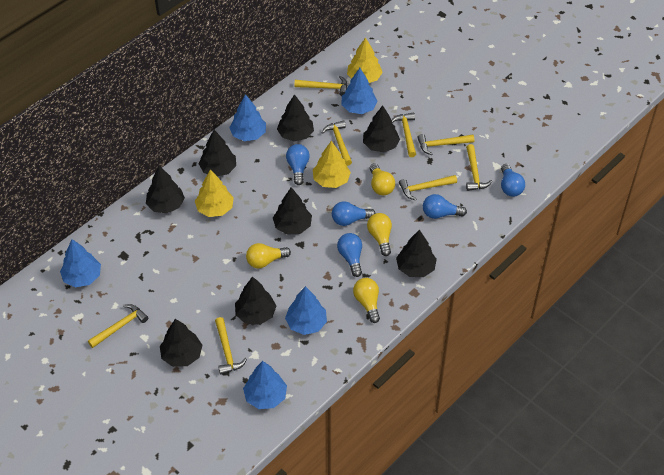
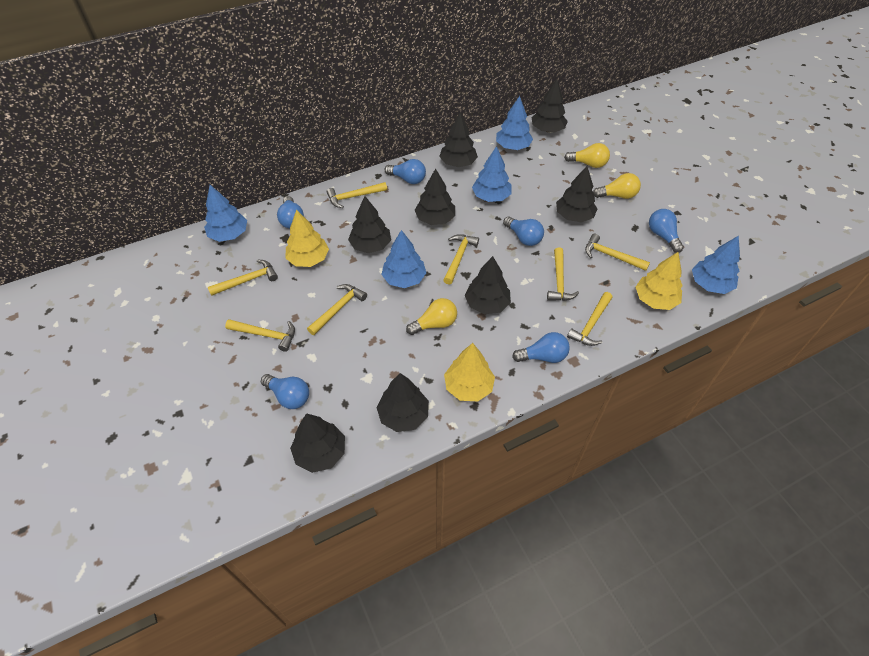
blue light bulb: [286,144,310,185] [332,201,376,226] [337,233,362,277] [423,194,467,219] [501,164,525,197] = 5 -> [261,374,309,409] [277,196,304,228] [385,159,426,184] [503,217,544,246] [512,332,570,363] [649,209,684,253] = 6
yellow light bulb: [246,243,291,268] [353,278,380,323] [367,213,392,256] [370,163,395,195] = 4 -> [406,298,457,335] [564,143,610,168] [593,173,641,199] = 3

